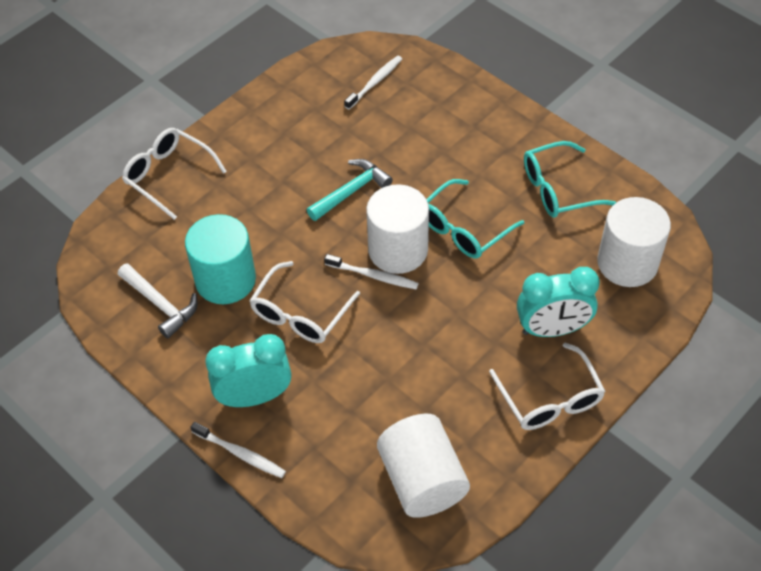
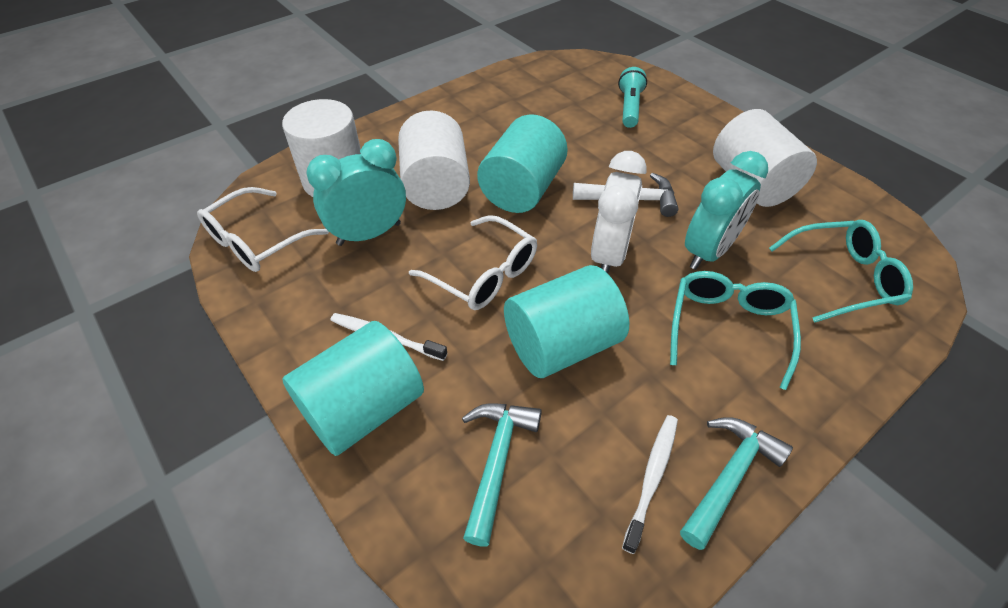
turquoise cylinder: [185,214,256,304] = 1 -> [282,321,424,456] [477,114,568,213] [504,265,629,378] = 3
turquoise flashlight: none = 0 -> [618,67,647,128] = 1
turquoise hammer: [307,159,393,221] = 1 -> [462,403,542,547] [680,417,793,550] = 2
white clock: none = 0 -> [591,151,647,273] = 1
white glasses: [122,128,227,220] [249,261,360,343] [489,343,606,430] = 3 -> [197,187,329,272] [409,215,537,310] = 2
white toothbrush: [190,422,286,478] [324,254,419,289] [344,56,402,110] = 3 -> [330,313,447,361] [622,415,678,554] = 2

